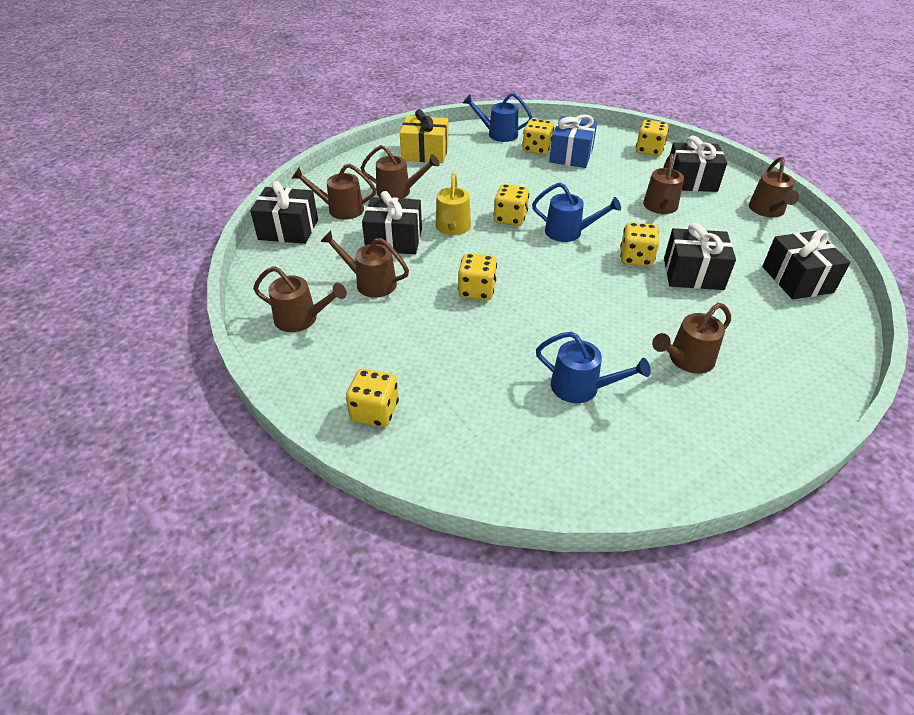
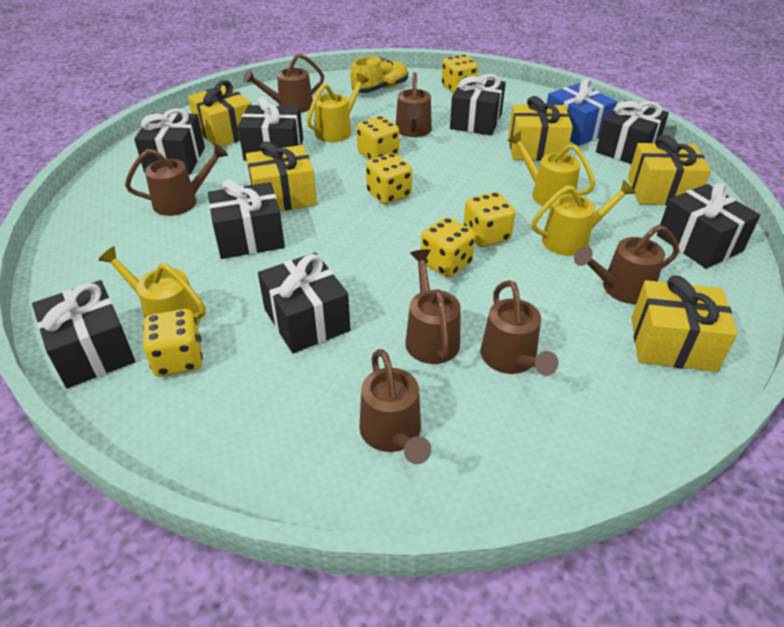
black gift: [250,181,318,244] [362,191,422,254] [664,223,736,290] [667,136,727,192] [762,230,851,299] = 5 -> [32,280,135,388] [134,108,205,174] [208,180,285,259] [238,97,303,161] [258,253,350,353] [450,74,506,135] [596,100,669,164] [657,182,760,269] = 8
blue watering can: [463,93,532,142] [532,182,621,242] [536,331,651,403] = 3 -> none = 0
yellow gift: [400,109,449,163] = 1 -> [188,80,252,147] [246,141,317,211] [508,96,573,161] [628,135,711,205] [632,276,738,372] = 5
yellow shoe: none = 0 -> [350,56,408,93] = 1
yellow watering can: [435,173,471,235] = 1 -> [98,246,206,326] [307,73,369,142] [508,131,595,208] [532,180,635,256] = 4

